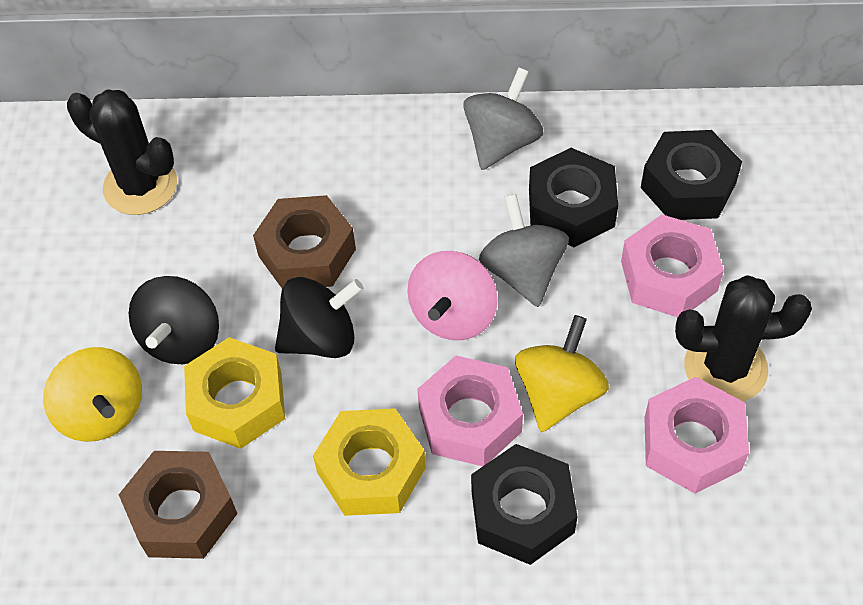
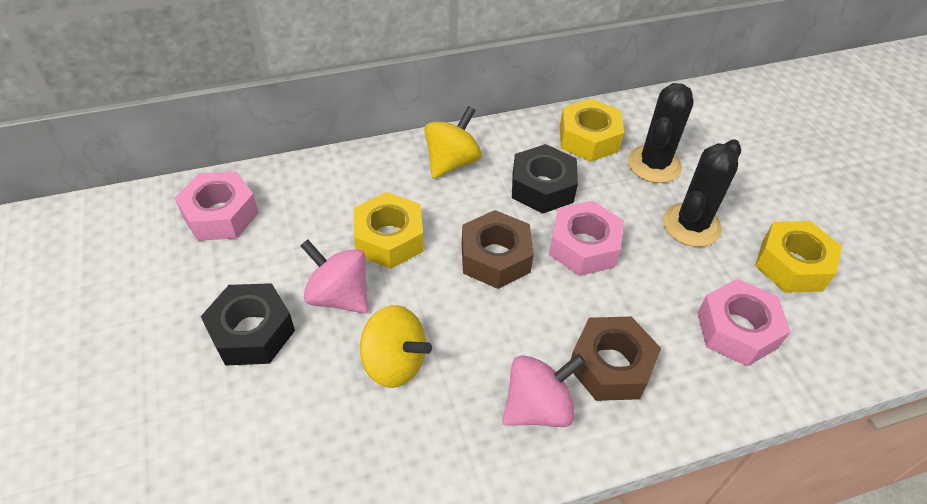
black nut: [471,444,578,565] [529,148,618,247] [641,130,742,220] = 3 -> [201,283,295,366] [512,144,578,214] = 2
black spinning top: [129,276,219,364] [275,277,363,358] = 2 -> none = 0
grey spinning top: [463,67,543,170] [479,194,569,307] = 2 -> none = 0
pink spinning top: [407,251,498,340] = 1 -> [300,239,368,314] [502,354,585,427] = 2
yellow nut: [184,337,285,449] [313,408,426,516] = 2 -> [354,192,423,269] [560,98,624,162] [755,221,842,293] = 3

